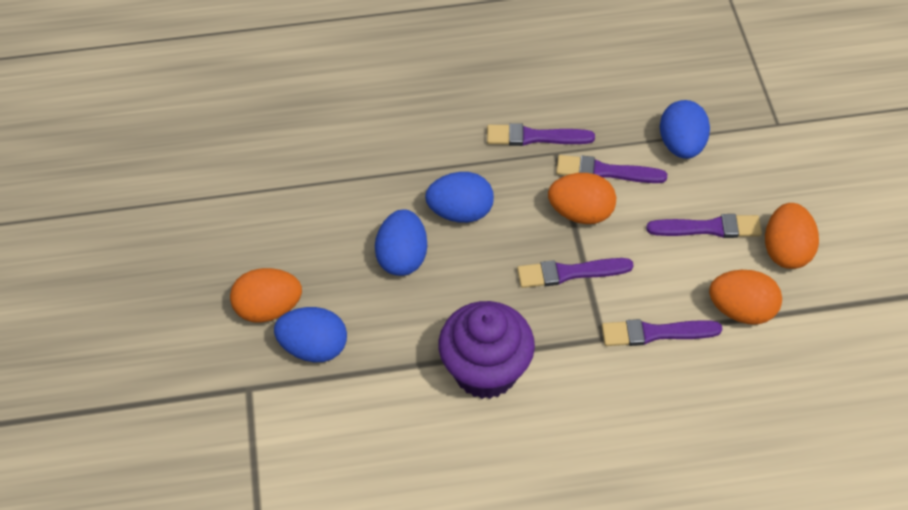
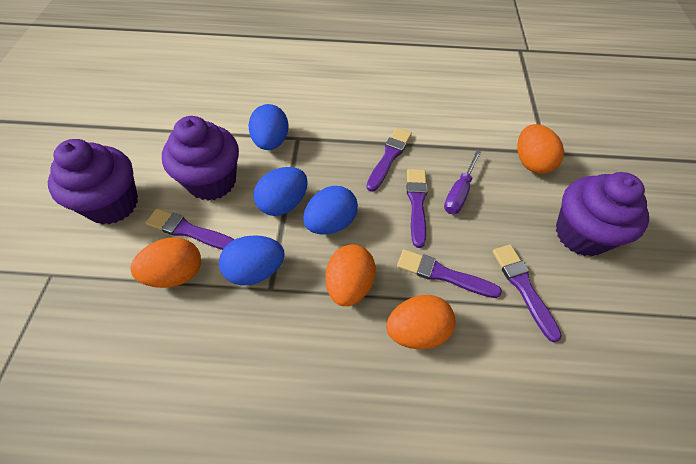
purple cupcake: [438,301,535,399] = 1 -> [48,139,138,225] [162,116,239,201] [556,172,649,256] = 3
purple screwdriver: none = 0 -> [444,150,481,214] = 1

